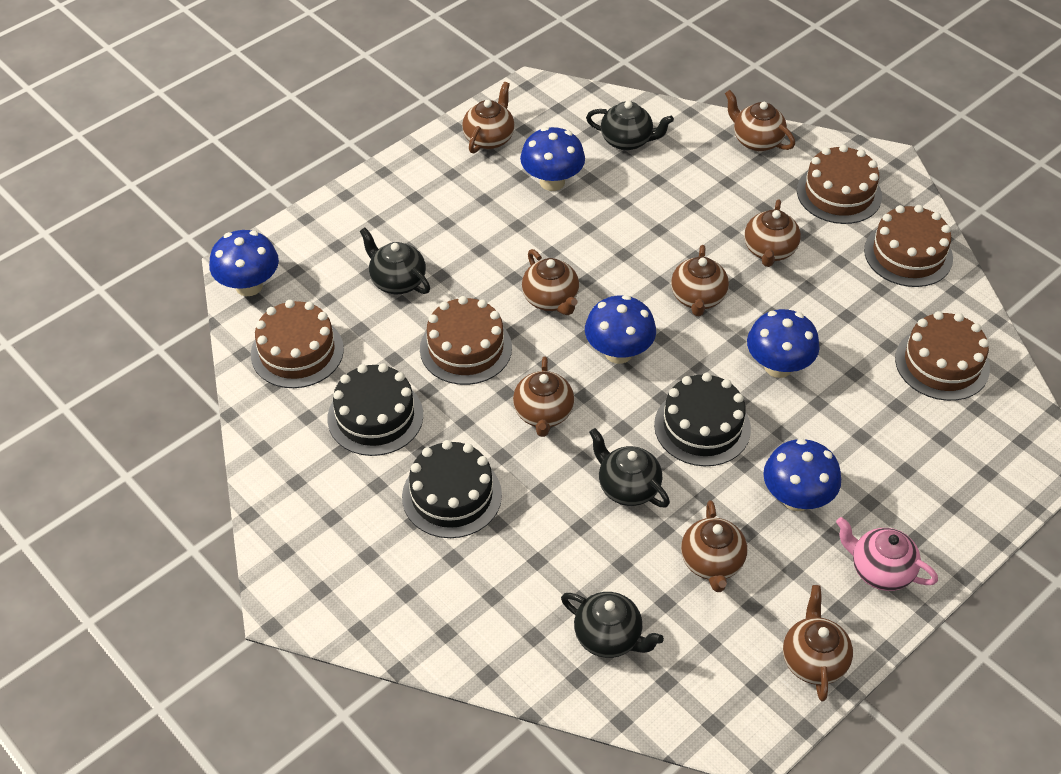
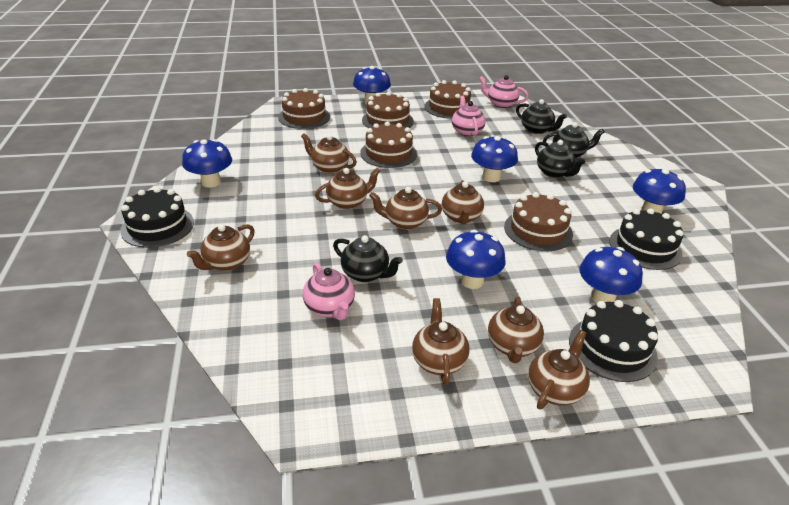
blue mushroom: [209,230,279,296] [520,127,585,191] [585,295,656,364] [747,309,820,378] [763,439,841,511] = 5 -> [182,139,232,188] [353,66,391,104] [446,230,505,289] [471,136,518,182] [579,247,643,303] [633,168,686,214] = 6
pink teapot: [836,517,938,591] = 1 -> [303,263,355,320] [452,96,486,136] [479,75,529,108] = 3

